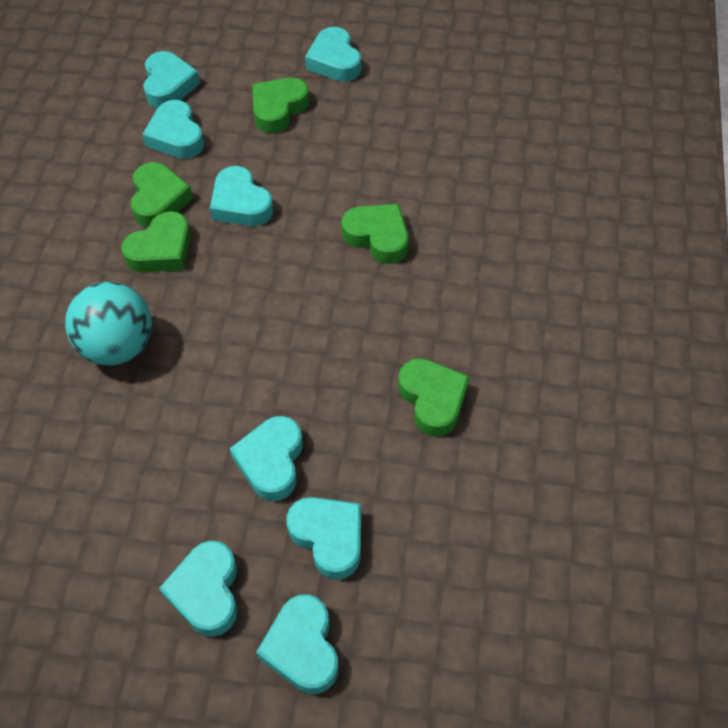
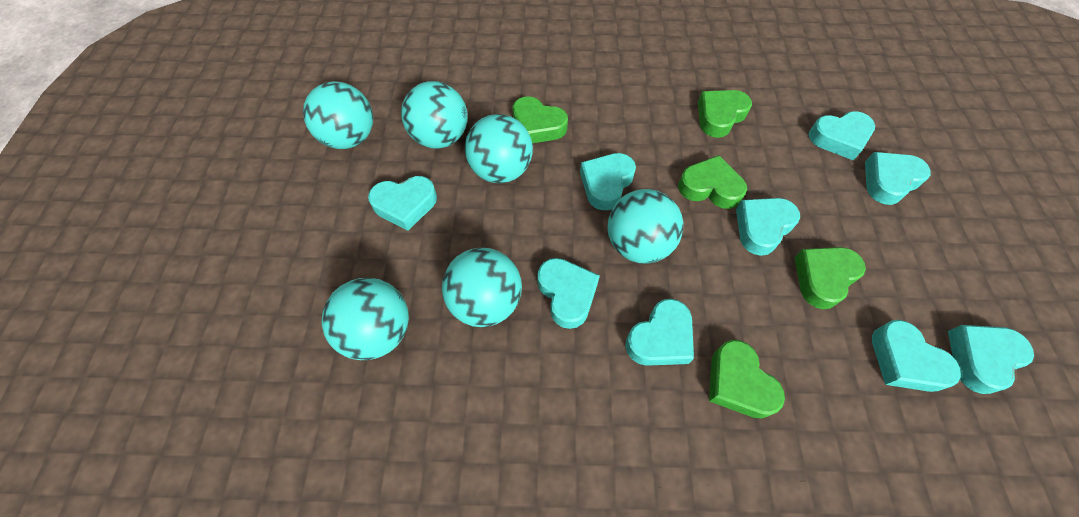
turquoise ball: [65,282,152,366] = 1 -> [303,81,373,149] [321,278,409,360] [401,81,468,149] [442,247,522,327] [465,114,533,183] [607,189,683,264] = 6
turquoise heart: [142,100,204,159] [143,51,200,108] [159,541,238,637] [210,166,273,226] [230,416,303,501] [256,594,339,694] [286,497,361,580] [305,27,361,82] = 8 -> [368,176,437,231] [537,258,600,329] [580,153,636,210] [625,299,694,366] [736,198,800,256] [809,111,875,160] [865,152,931,205] [872,320,961,392] [948,325,1034,394] = 9

